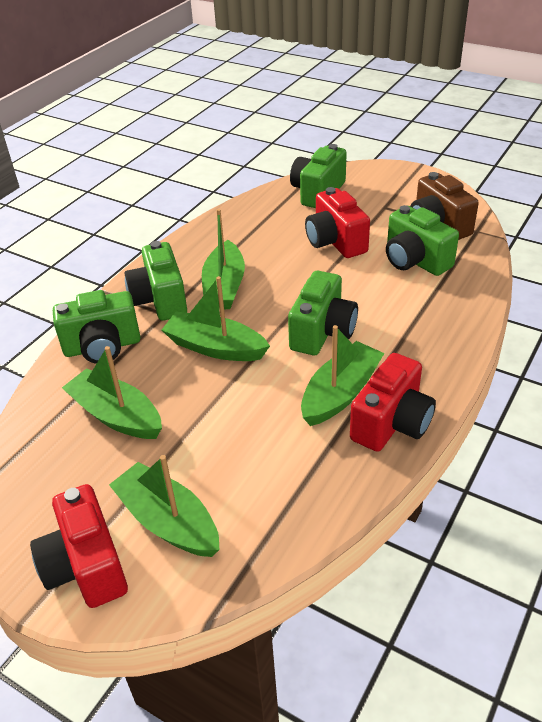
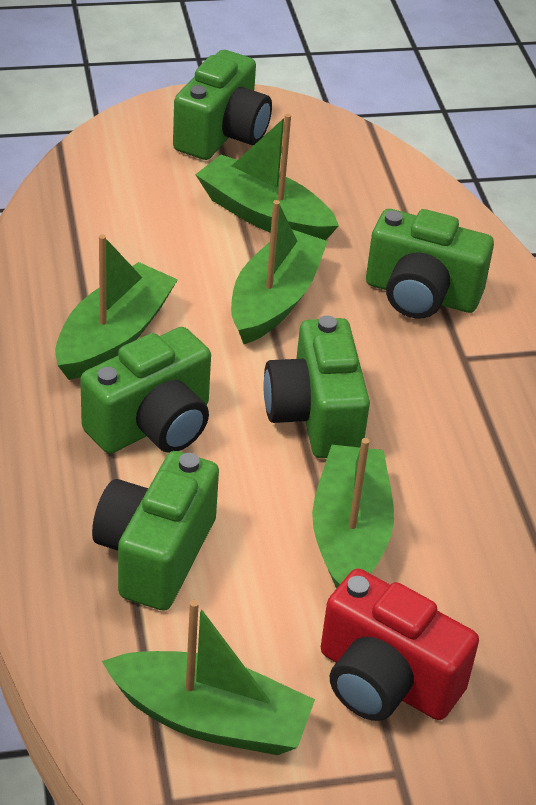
brown camera: [410,172,479,240] = 1 -> none = 0
red camera: [30,484,128,608] [305,187,370,258] [350,353,436,452] = 3 -> [321,569,479,721] = 1

